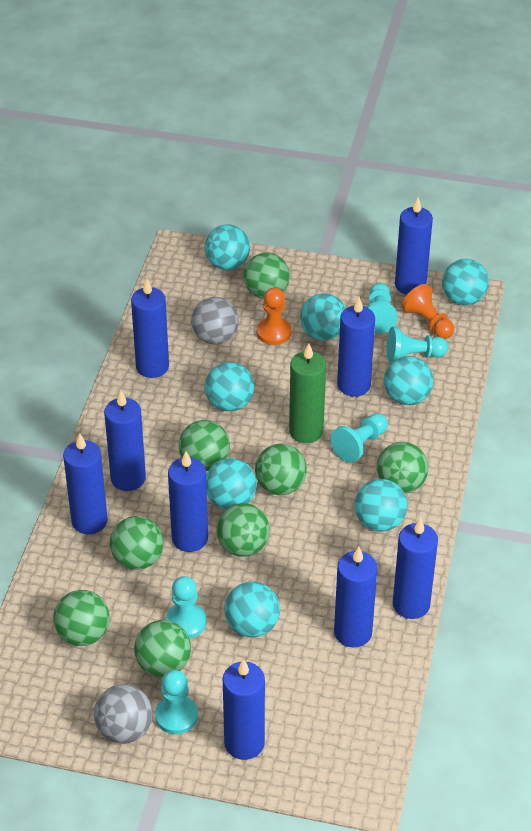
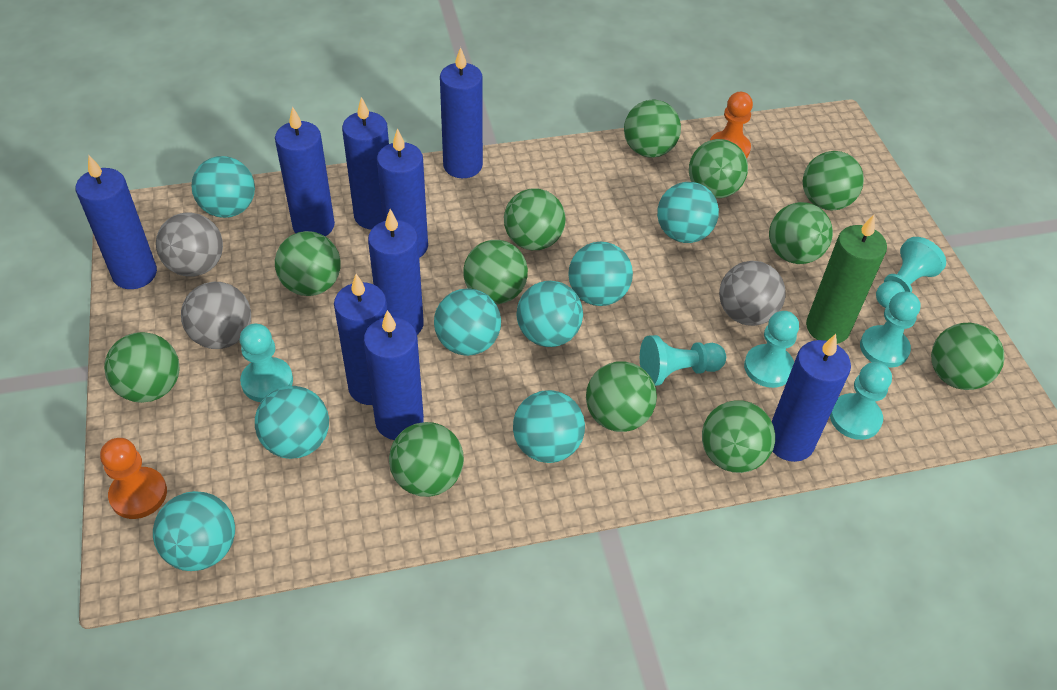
green ball: [53,590,109,646] [110,516,164,570] [134,620,191,677] [179,420,230,471] [216,503,270,556] [243,253,290,299] [255,444,307,495] [377,442,428,493] = 8 -> [104,332,179,403] [275,231,341,296] [389,422,464,497] [463,240,528,304] [504,188,565,250] [586,361,657,432] [624,100,681,157] [689,139,748,198] [702,400,775,473] [769,202,833,264] [803,151,864,211] [931,323,1005,390] = 12
grey ball: [94,684,153,744] [191,297,239,345] = 2 -> [156,212,223,277] [181,282,251,349] [719,261,786,326] = 3
turquoise pawn: [155,670,198,734] [165,576,206,639] [330,413,388,463] [366,283,397,333] [387,327,448,363] = 5 -> [240,324,293,402] [640,335,726,386] [744,311,799,388] [830,362,892,440] [860,291,921,368] [876,237,946,308] = 6

